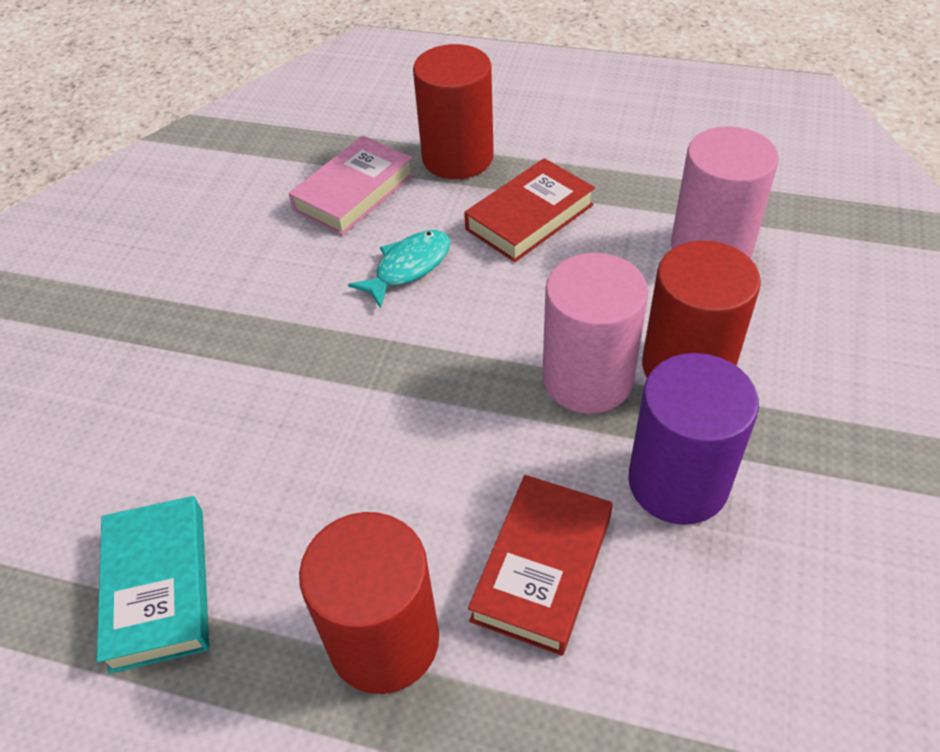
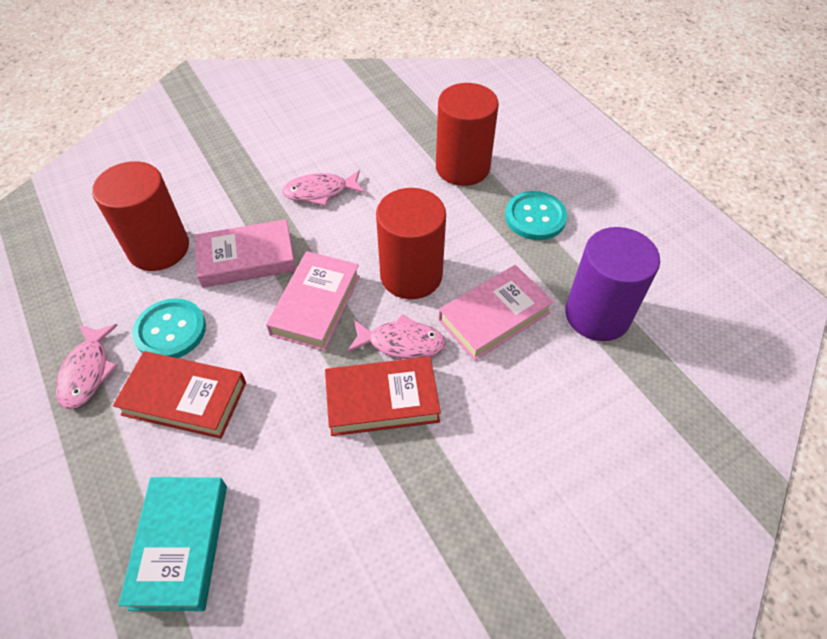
pink book: [289,135,414,235] = 1 -> [195,219,296,288] [266,251,360,351] [439,265,554,361] = 3
pink cylinder: [542,253,648,414] [671,126,779,259] = 2 -> none = 0
pink fish: none = 0 -> [56,324,118,409] [282,170,365,206] [347,314,446,359] = 3
turquoise button: none = 0 -> [132,298,206,358] [505,191,567,240] = 2
turquoise fish: [348,230,450,309] = 1 -> none = 0

